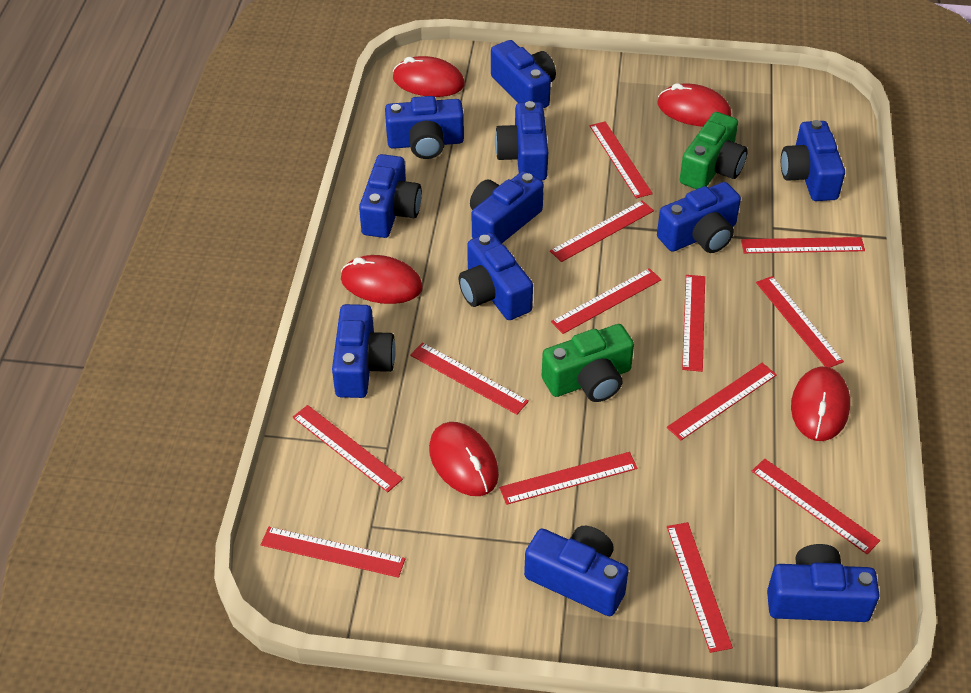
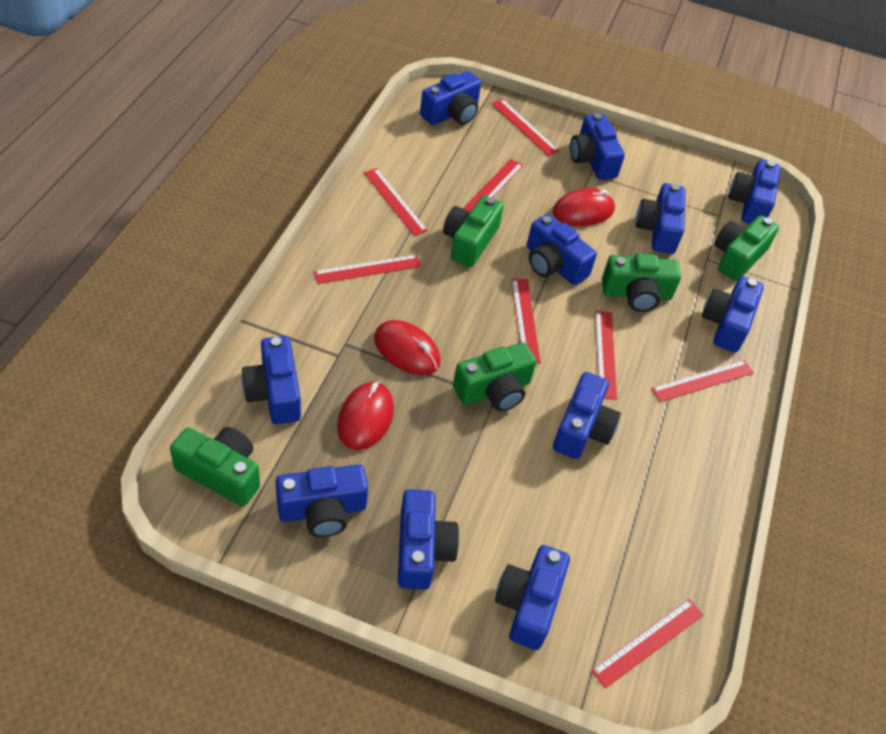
green camera: [542,324,634,402] [680,112,748,189] = 2 -> [170,427,260,506] [443,195,504,267] [453,343,536,411] [602,253,681,312] [714,215,779,281] = 5
red mouse: [341,255,423,304] [393,56,465,97] [429,422,499,496] [657,83,731,127] [791,367,850,441] = 5 -> [337,382,394,450] [374,320,441,375] [552,188,615,226] = 3
red ruler: [261,527,405,578] [292,405,403,492] [410,342,529,415] [499,452,638,505] [550,200,654,262] [551,268,661,334] [590,121,653,198] [667,363,777,440] [667,522,733,653] [682,275,705,372] [741,237,865,253] [752,458,880,554] [756,276,844,368] = 13 -> [314,254,421,284] [364,168,428,236] [463,159,523,212] [491,99,559,156] [511,279,541,363] [591,599,703,689] [595,311,617,400] [651,360,754,402] = 8

